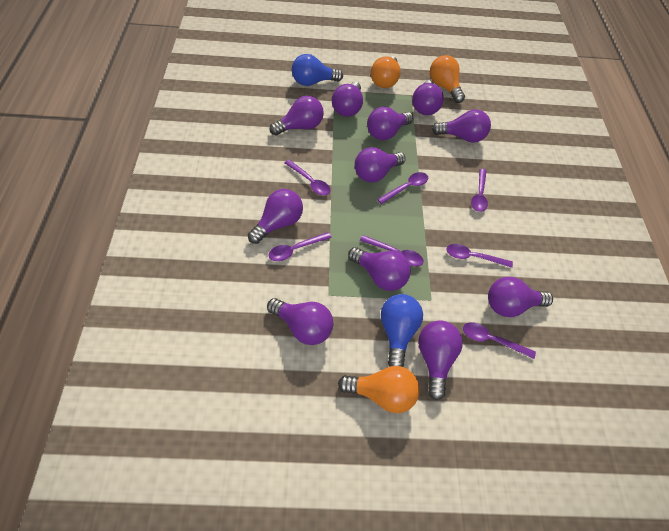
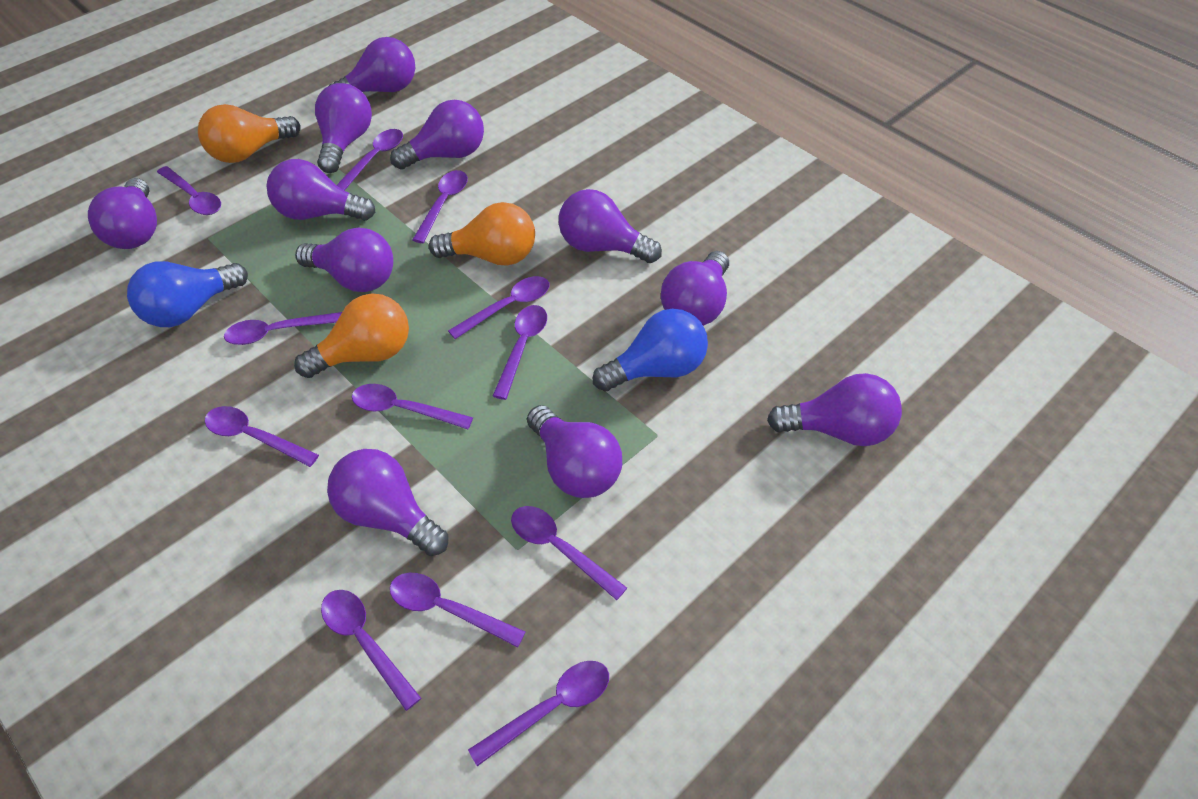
purple spoon: [268,232,332,261] [285,160,331,195] [360,235,424,267] [377,172,428,204] [446,244,513,268] [463,322,536,359] [471,169,488,212] = 7 -> [157,166,221,215] [205,406,319,467] [224,312,342,345] [321,590,421,711] [337,129,403,191] [352,384,473,429] [390,573,526,647] [412,170,468,243] [448,276,549,339] [468,661,609,766] [493,305,547,400] [511,506,627,600] = 12

